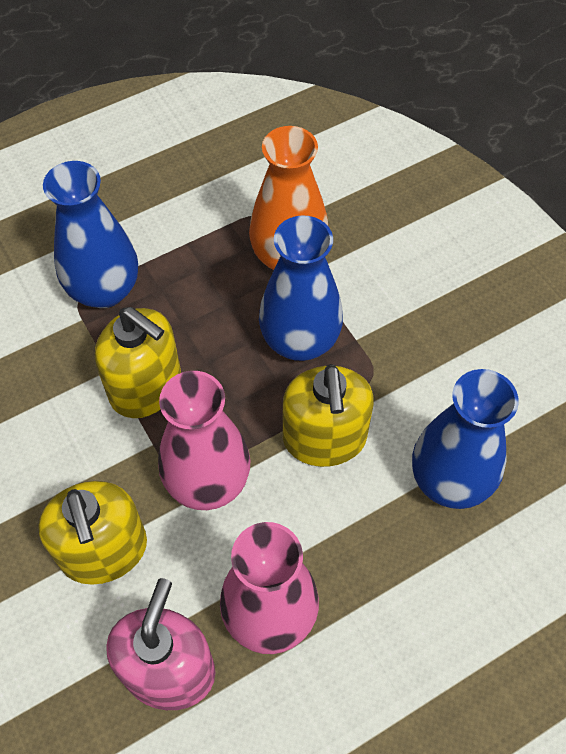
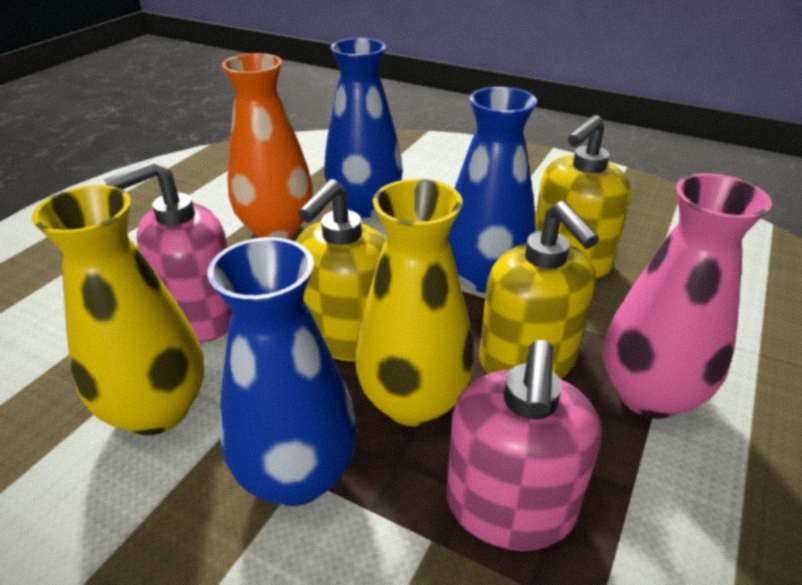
pink soap dispenser: [106,578,215,710] = 1 -> [104,160,232,343] [447,340,602,551] = 2
pink vase: [158,371,250,510] [220,522,319,654] = 2 -> [603,173,772,419] = 1
yellow vase: none = 0 -> [32,185,204,435] [355,179,474,427] = 2

